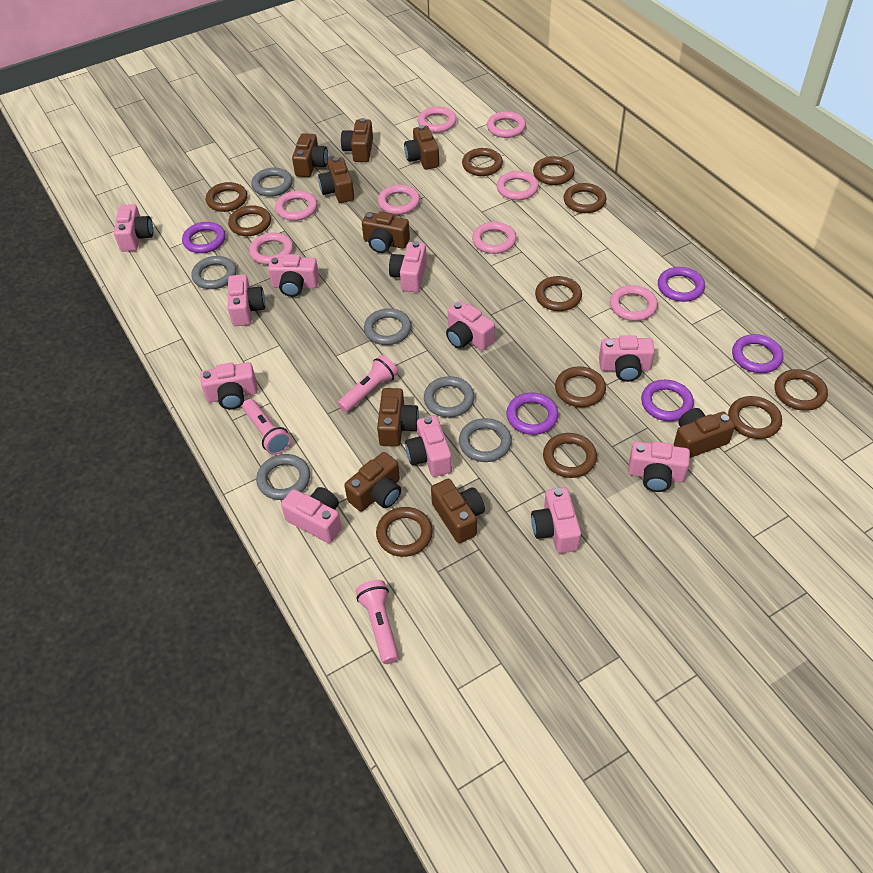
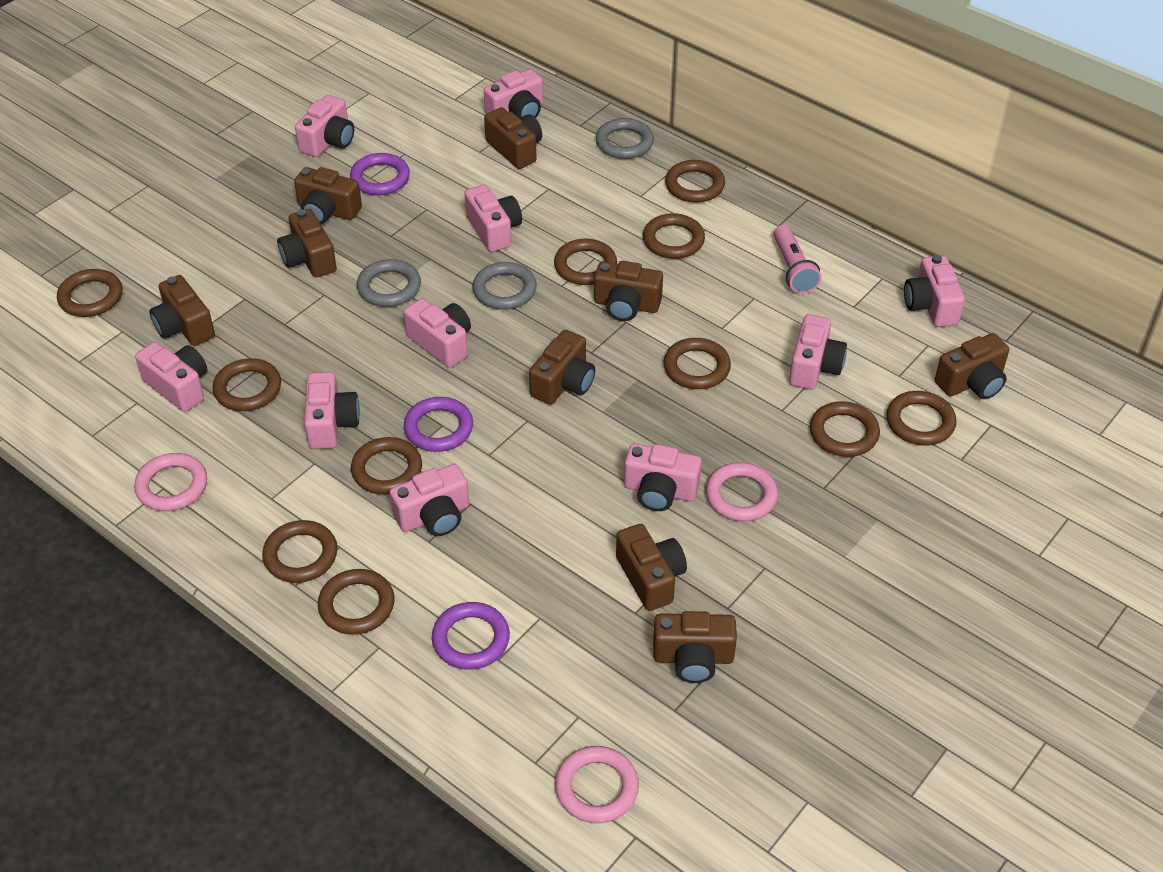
grey ring: [191,256,237,289] [251,168,293,197] [256,454,310,500] [364,308,411,345] [424,376,475,418] [459,418,512,462] = 6 -> [357,259,421,307] [473,262,537,310] [596,118,654,159] = 3
pink camera: [114,204,153,252] [200,362,258,410] [228,274,265,326] [268,254,319,297] [281,487,342,543] [389,241,427,292] [405,415,452,477] [446,301,495,351] [531,487,581,554] [599,335,655,382] [628,441,690,492] = 11 -> [135,342,207,412] [295,95,354,157] [304,372,360,449] [390,464,469,536] [404,298,471,368] [465,185,522,252] [484,69,543,118] [624,443,702,511] [789,314,847,390] [904,255,965,327] = 10
pink flashlight: [242,399,291,455] [337,355,398,412] [356,580,399,664] = 3 -> [774,225,821,294] = 1
pink ring: [249,233,293,265] [275,191,317,221] [378,185,420,215] [418,107,457,133] [472,222,516,254] [487,111,526,138] [497,171,539,200] [610,285,658,321] = 8 -> [134,453,207,511] [555,746,639,823] [706,462,778,522] = 3
purple ring: [182,222,226,253] [506,393,559,435] [641,380,694,421] [658,267,705,302] [732,334,783,373] = 5 -> [350,153,410,195] [404,397,473,452] [432,602,510,670] = 3

